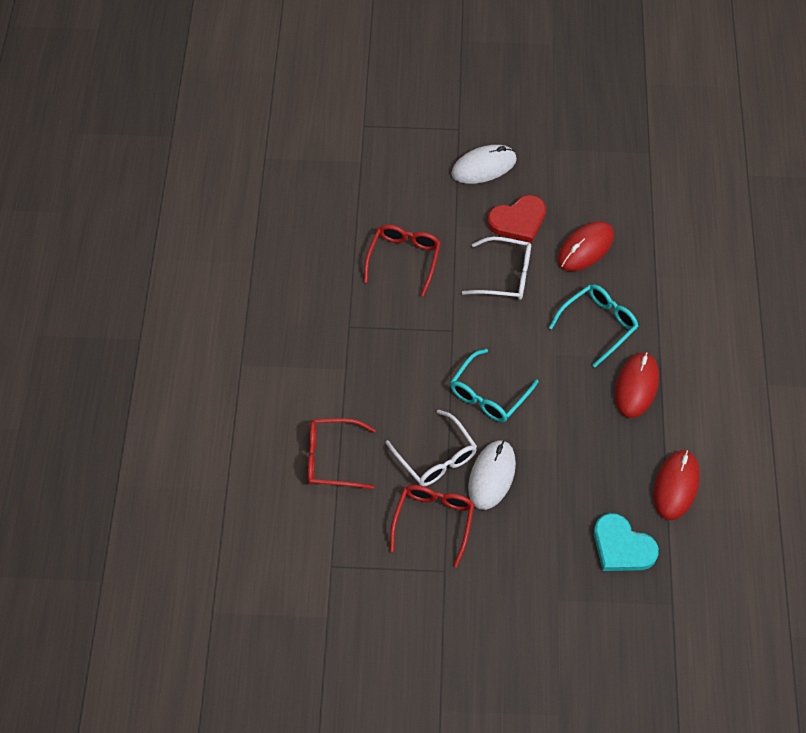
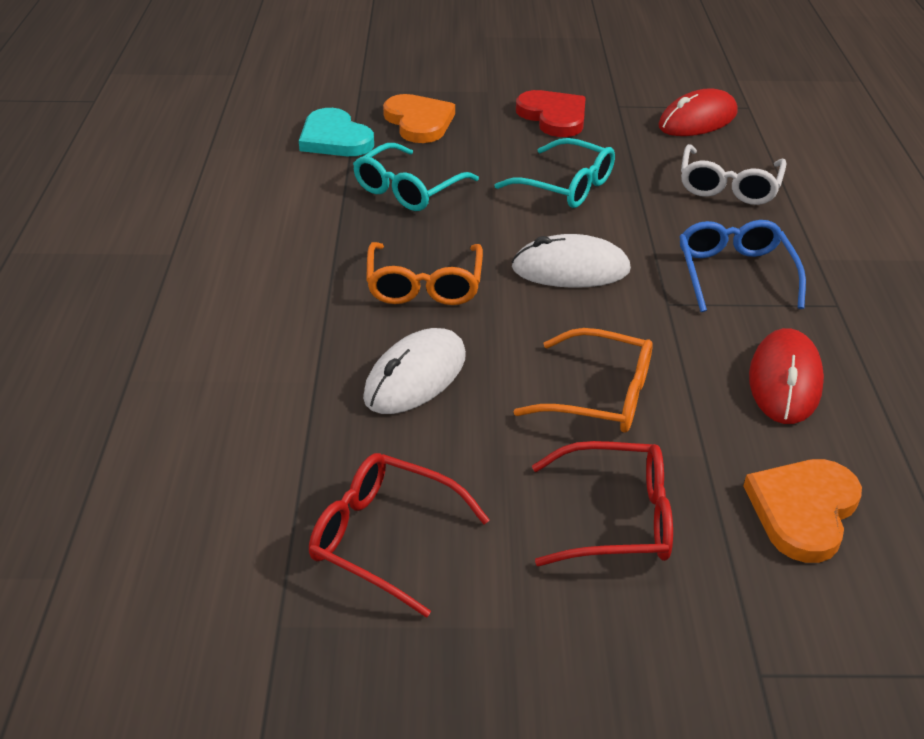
blue glasses: none = 0 -> [679,220,806,312] = 1
orange glasses: none = 0 -> [366,242,483,305] [514,328,653,433] = 2
orange heart: none = 0 -> [383,94,455,143] [743,459,862,563] = 2
red glasses: [308,418,376,489] [364,225,441,296] [390,485,474,567] = 3 -> [309,453,490,618] [532,441,673,566] = 2
red mouse: [558,221,614,271] [615,352,659,418] [653,450,700,520] = 3 -> [658,88,737,136] [749,328,824,424] = 2
white glasses: [385,409,477,486] [462,237,531,300] = 2 -> [681,144,787,205] = 1

